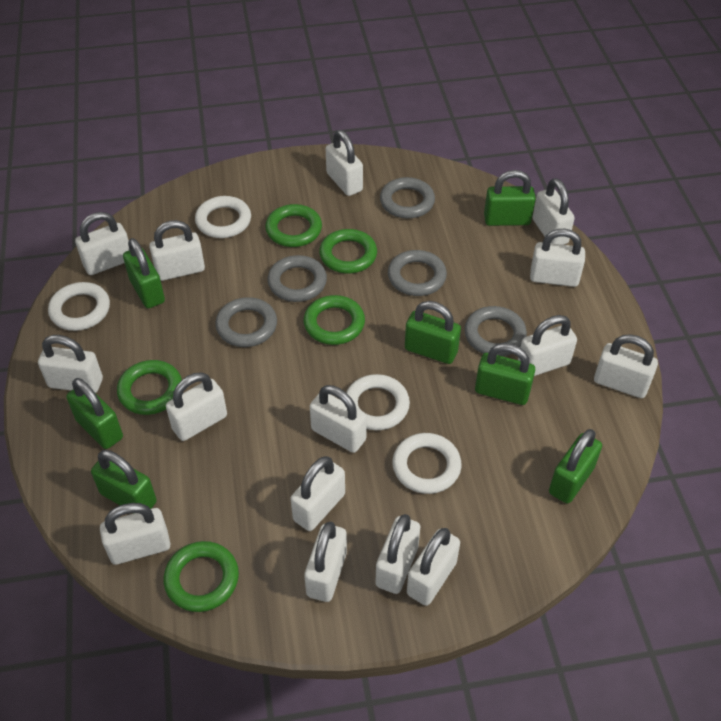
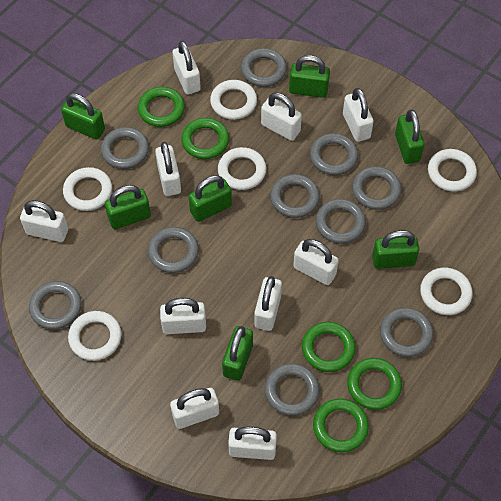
grey ring: [215,297,277,347] [268,255,327,302] [380,177,435,219] [388,250,447,296] [464,306,527,356] = 5 -> [29,281,82,329] [101,127,149,169] [148,227,199,273] [241,48,287,87] [265,363,319,416] [270,174,320,218] [310,133,358,175] [316,199,366,244] [352,166,401,210] [380,307,433,357] = 10
white padlock: [38,335,103,393] [75,212,129,275] [100,503,170,565] [149,220,205,281] [166,373,227,441] [291,456,345,531] [304,522,347,602] [310,385,367,453] [326,130,363,196] [375,514,420,594] [407,528,460,606] [518,315,577,376] [530,229,585,287] [533,178,575,245] [594,334,658,398] = 15 -> [20,200,68,242] [155,142,181,196] [160,298,206,334] [170,388,219,429] [173,41,201,95] [228,427,277,460] [254,276,282,331] [261,93,302,141] [293,239,339,285] [343,88,374,142] = 10
white ring: [48,282,110,331] [195,196,251,238] [346,374,410,430] [392,433,461,494] = 4 -> [63,167,112,211] [68,311,121,361] [210,80,257,120] [218,147,266,190] [420,267,473,315] [428,149,477,192] = 6

